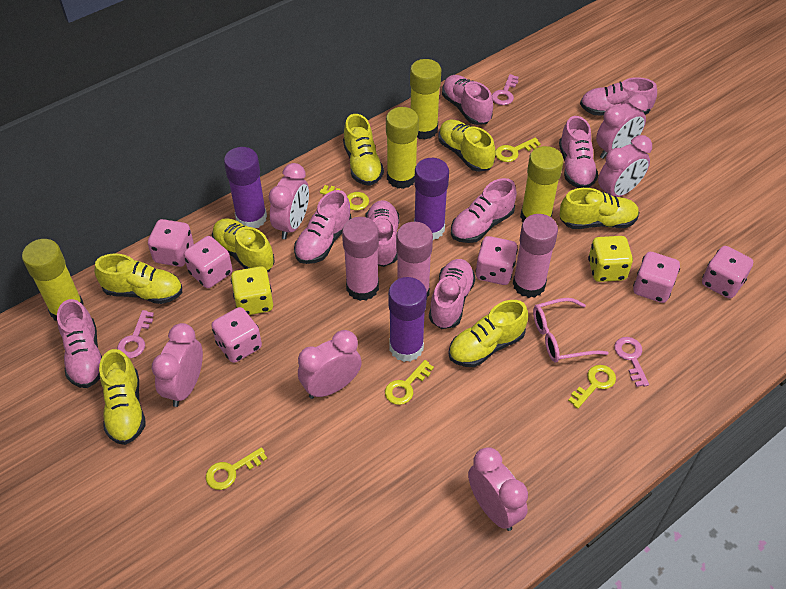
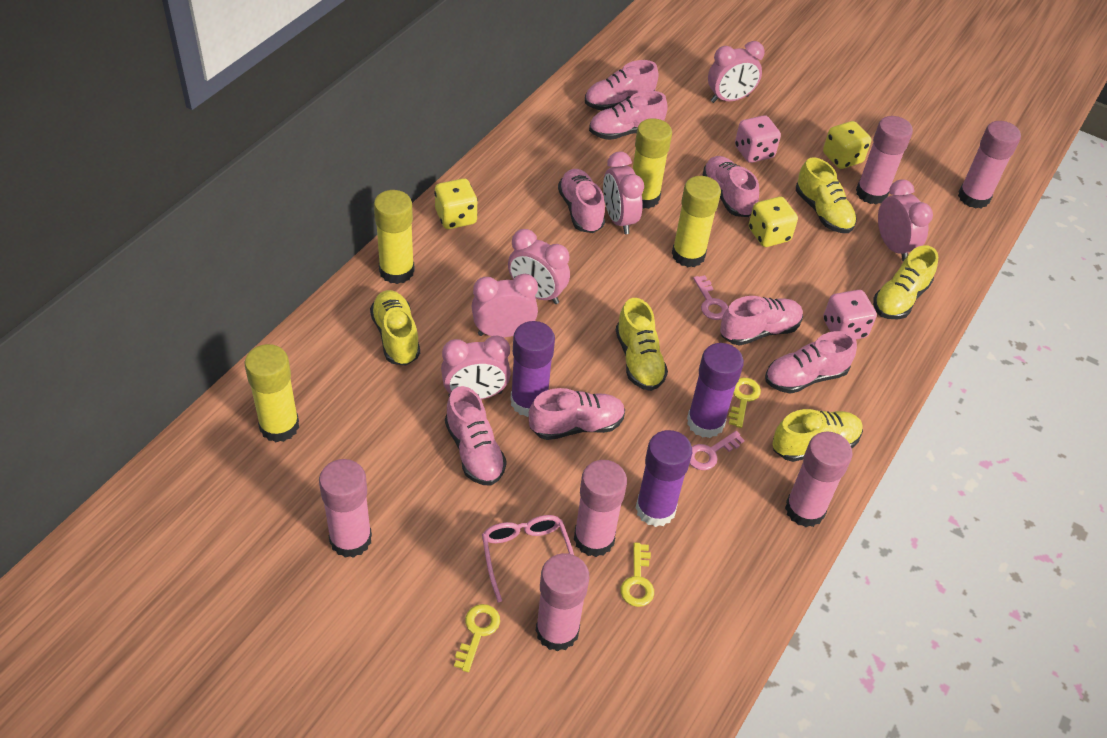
pink dice: [148,219,194,267] [184,236,233,288] [211,307,262,363] [475,236,518,285] [633,252,680,303] [702,246,753,299] = 6 -> [735,115,781,163] [823,290,877,339] = 2
pink glue stick: [342,217,379,301] [396,222,433,297] [513,214,558,298] = 3 -> [319,459,372,558] [535,553,589,652] [574,460,627,557] [785,432,853,527] [856,116,913,205] [958,121,1021,209] = 6
pink key: [117,310,154,358] [492,74,519,105] [614,337,649,387] = 3 -> [690,431,745,470] [693,275,728,320] = 2
yellow dice: [231,266,273,315] [588,236,633,282] = 2 -> [434,178,478,229] [749,197,798,247] [823,121,871,169] = 3
yellow key: [206,447,267,490] [320,185,369,210] [385,360,434,405] [495,137,541,162] [568,365,616,409] = 5 -> [454,604,500,672] [621,542,654,607] [728,377,761,428] = 3
yellow shoe: [94,254,182,304] [99,349,146,445] [212,218,275,272] [343,114,384,186] [438,120,496,172] [448,300,528,367] [560,188,639,229] = 7 -> [370,290,420,366] [616,298,668,391] [772,409,863,462] [796,157,857,233] [873,245,938,319] = 5

